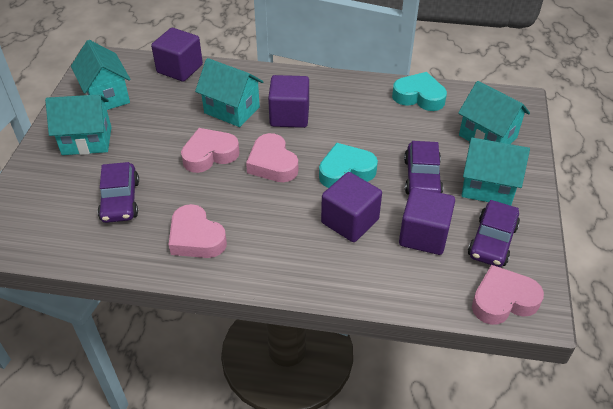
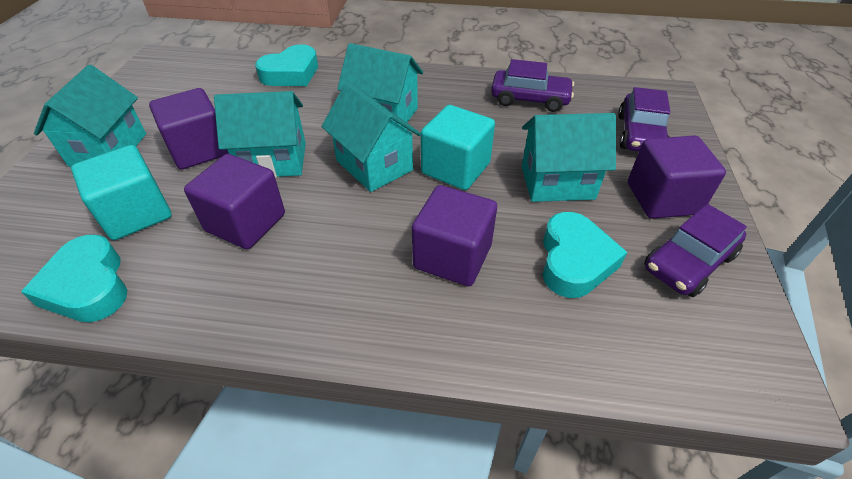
pink heart: [169,204,227,258] [181,128,240,173] [246,133,298,182] [472,265,544,325] = 4 -> none = 0
turquoise cube: none = 0 -> [71,145,172,240] [421,105,495,190] = 2
turquoise heart: [319,143,378,188] [392,72,447,111] = 2 -> [21,235,127,322] [255,44,318,86] [543,212,627,298] = 3

